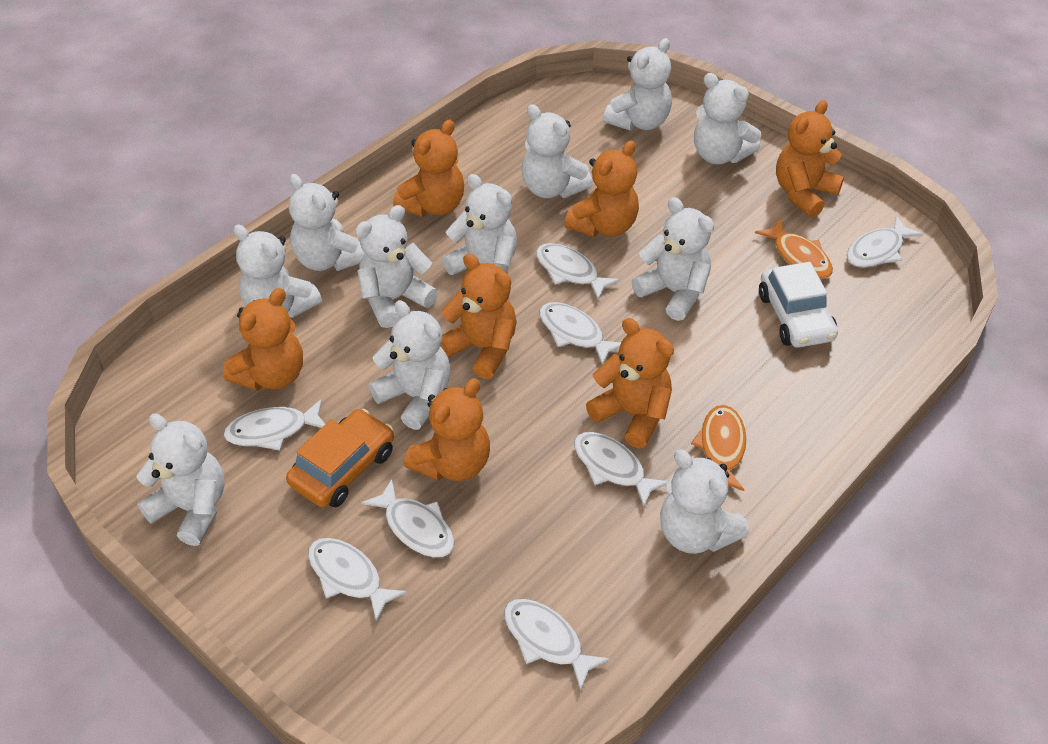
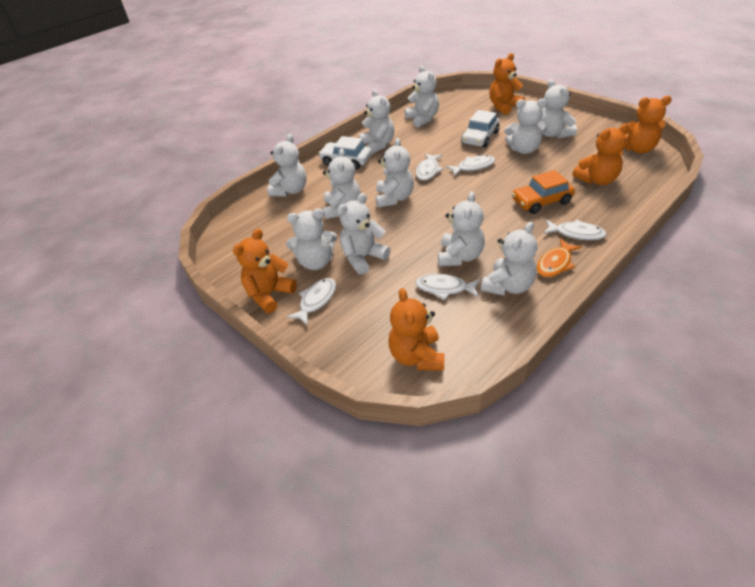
orange fish: [691,405,746,491] [755,219,833,279] = 2 -> [537,238,582,277] = 1
orange teddy bear: [223,288,303,391] [393,120,464,217] [404,378,490,481] [441,253,517,379] [564,141,639,237] [586,318,674,448] [776,100,844,217] = 7 -> [233,229,297,313] [389,288,445,370] [490,53,525,115] [572,123,629,185] [624,96,672,154] = 5
white car: [759,262,838,348] = 1 -> [319,136,372,170] [461,110,500,148] = 2
white fish: [223,399,325,450] [308,538,407,622] [361,479,454,557] [504,599,610,691] [536,243,620,300] [539,302,621,365] [574,432,667,507] [847,216,923,268] = 8 -> [287,278,336,326] [416,153,444,181] [416,274,480,300] [446,155,495,176] [543,219,607,240] = 5

